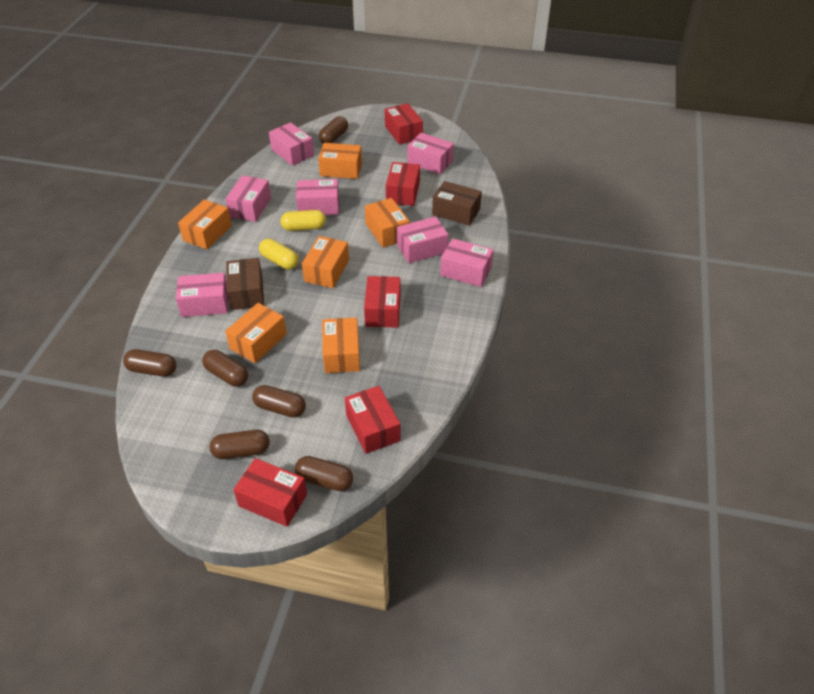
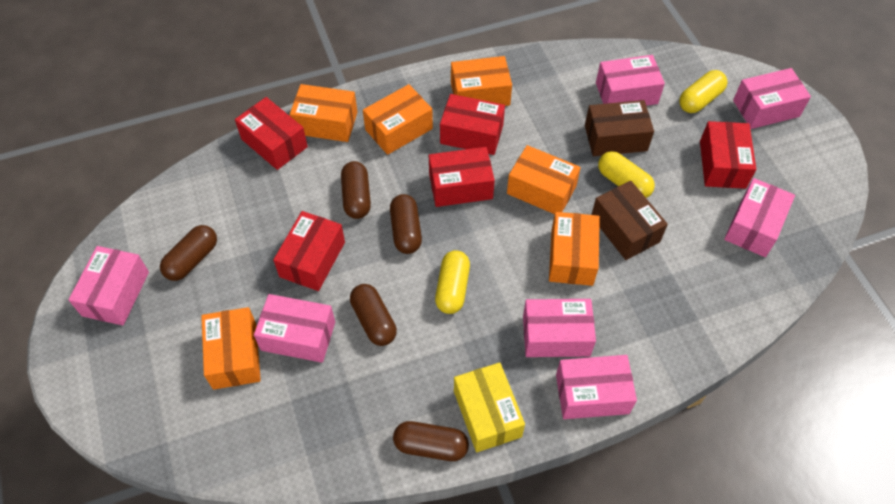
brown capsule: [123,349,176,377] [202,350,248,387] [210,430,270,459] [252,385,306,418] [295,456,353,491] [319,116,348,143] = 6 -> [160,225,217,281] [341,161,371,219] [350,284,397,346] [390,194,422,254] [393,421,469,461] = 5
yellow box: none = 0 -> [454,362,525,452] = 1
yellow capsule: [259,238,299,270] [281,210,326,231] = 2 -> [435,250,470,314] [598,151,655,198] [679,70,728,113] = 3

